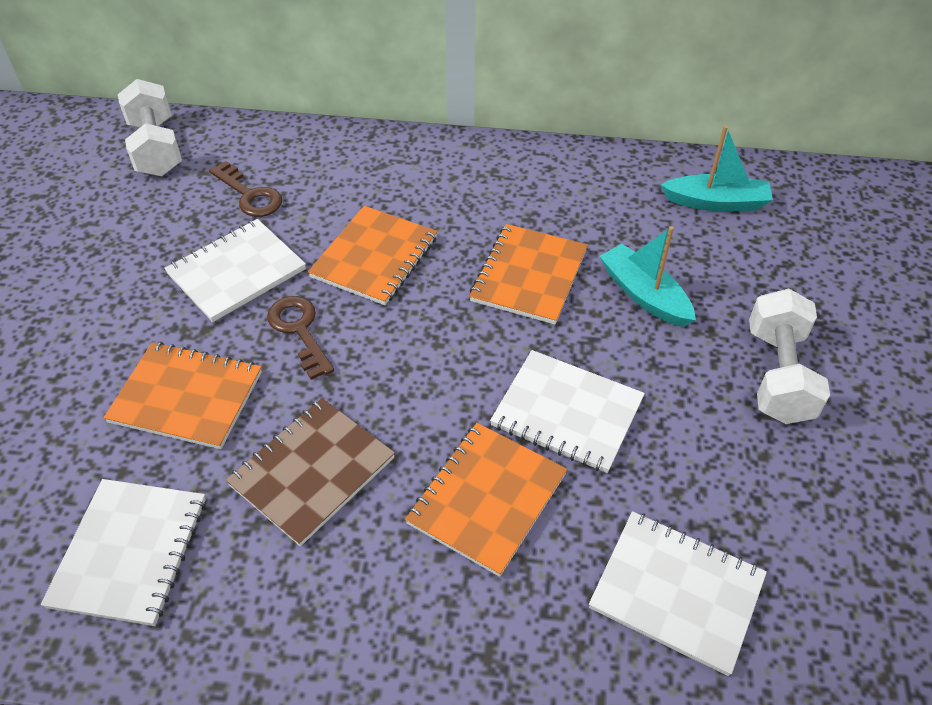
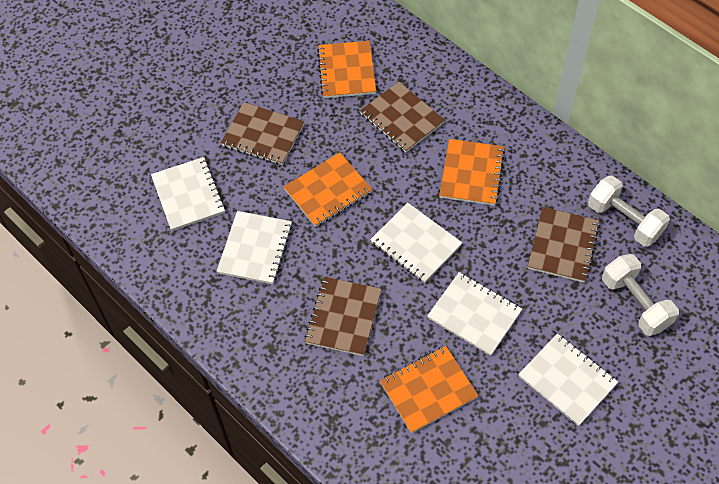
brown key: [209,161,282,217] [267,296,334,380] = 2 -> none = 0
brown notebook: [226,398,395,546] = 1 -> [221,102,304,165] [304,277,382,356] [360,81,445,152] [527,207,600,283] = 4
turquoise boat: [599,226,696,327] [661,125,773,211] = 2 -> none = 0
white notebook: [41,479,206,626] [164,219,306,322] [490,350,645,473] [589,511,767,676] = 4 -> [151,157,225,231] [217,211,293,284] [370,203,462,283] [427,272,522,356] [518,333,618,426] = 5

